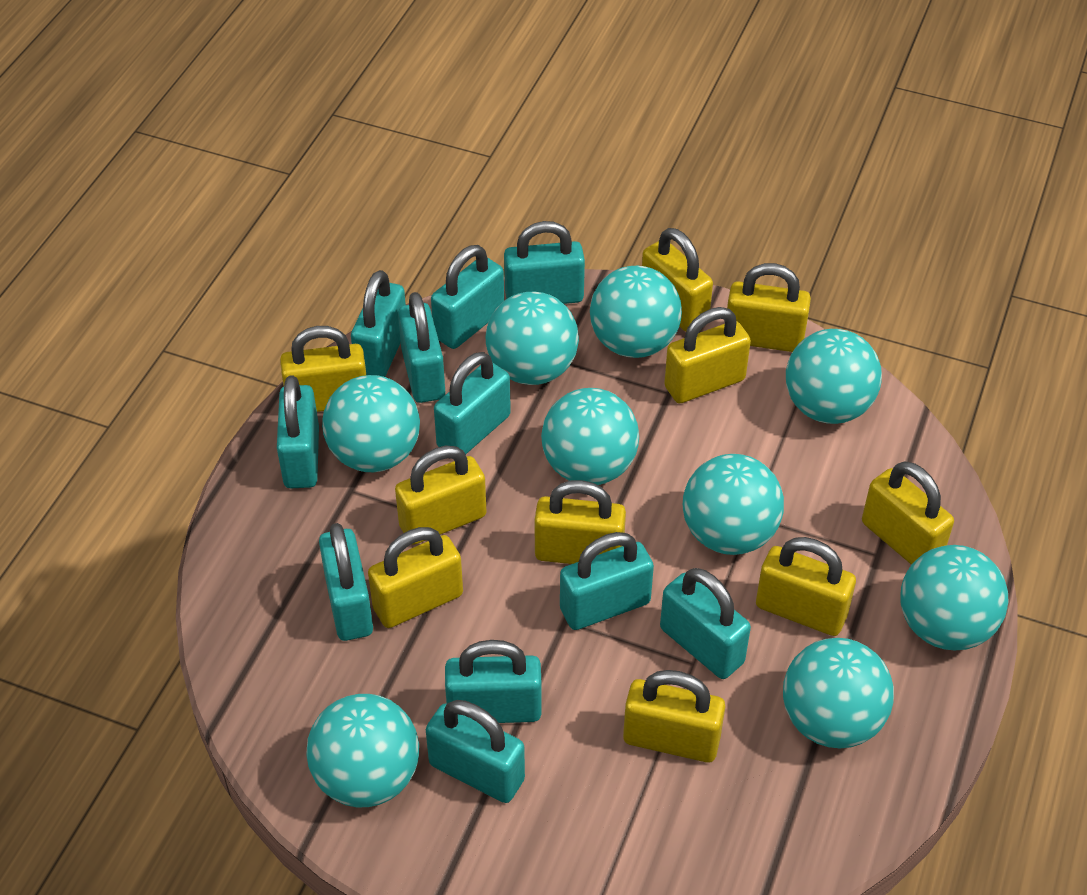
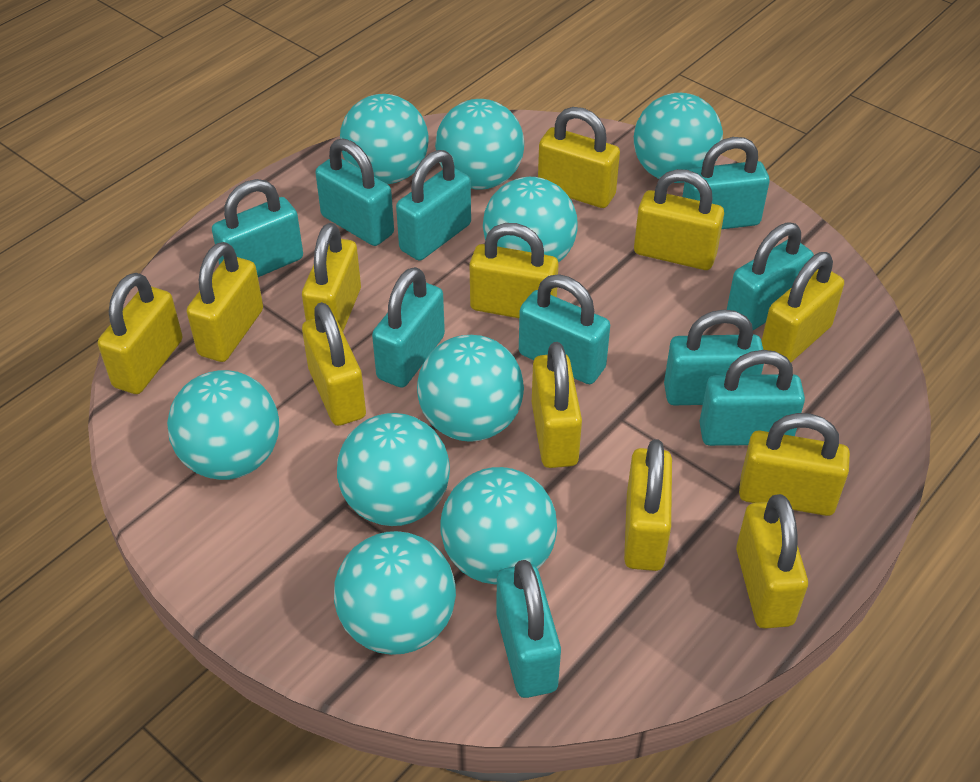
turquoise padlock: [277,375,319,488] [319,523,373,641] [351,270,406,377] [398,292,445,403] [426,700,525,803] [431,245,504,349] [434,352,511,454] [445,640,542,723] [504,221,585,304] [560,532,654,630] [660,568,751,679] = 11 -> [212,179,303,277] [315,138,394,246] [372,267,445,388] [396,150,471,261] [496,560,561,698] [519,274,610,384] [664,310,764,405] [682,137,770,229] [699,350,805,446] [727,222,814,330] = 10
yellow padlock: [280,326,366,412] [368,527,463,628] [395,446,487,545] [535,480,626,564] [623,670,725,763] [642,228,713,332] [664,307,751,404] [727,263,811,352] [756,537,856,636] [862,461,954,564] = 10 -> [98,273,183,394] [187,242,263,362] [302,223,361,331] [302,302,366,426] [470,223,559,318] [532,342,582,468] [538,107,620,208] [624,439,672,571] [634,169,724,270] [736,494,808,629] [739,413,850,516] [762,252,844,362] = 12

